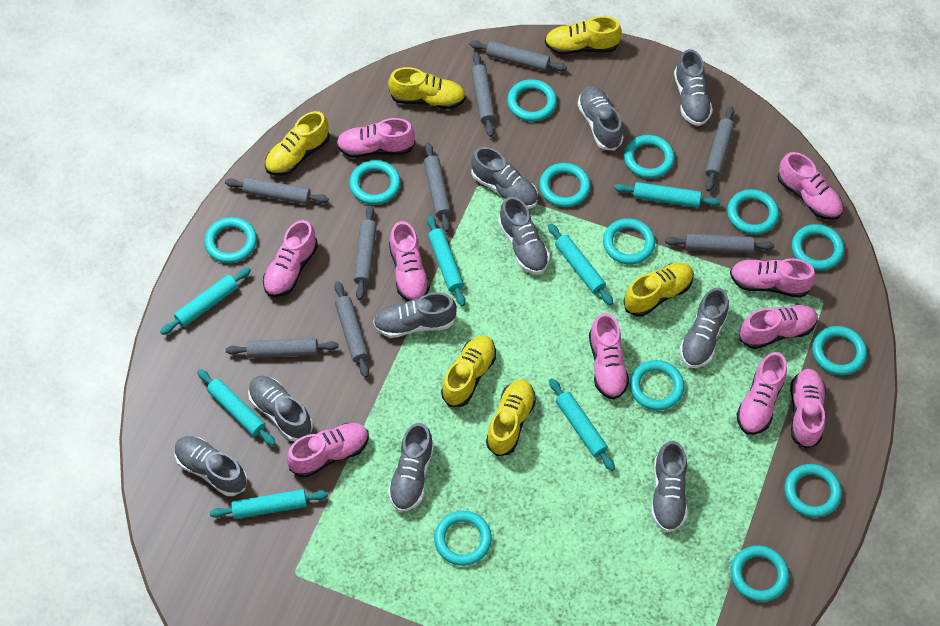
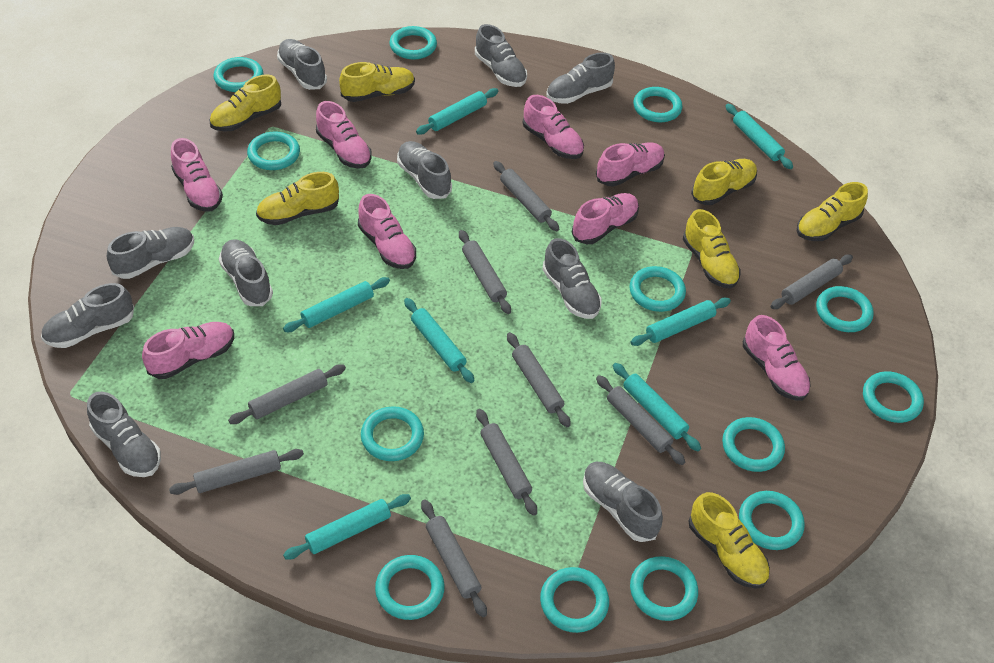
pink shoe: [263,220,318,297] [287,423,369,477] [336,118,415,158] [389,221,430,301] [589,313,629,400] [730,258,816,298] [737,352,787,435] [740,304,818,349] [777,152,843,220] [790,369,826,449] = 10 -> [142,322,234,379] [171,138,223,212] [316,101,372,169] [358,194,416,269] [523,95,584,159] [572,193,639,244] [596,142,665,186] [743,315,811,401] = 8
yellow shoe: [265,111,330,176] [388,67,466,109] [441,335,496,407] [486,379,536,456] [545,16,622,55] [623,263,694,316] = 6 -> [210,75,281,131] [256,172,339,225] [339,62,415,102] [683,209,741,289] [688,492,770,589] [691,159,757,205] [797,182,868,241] = 7

